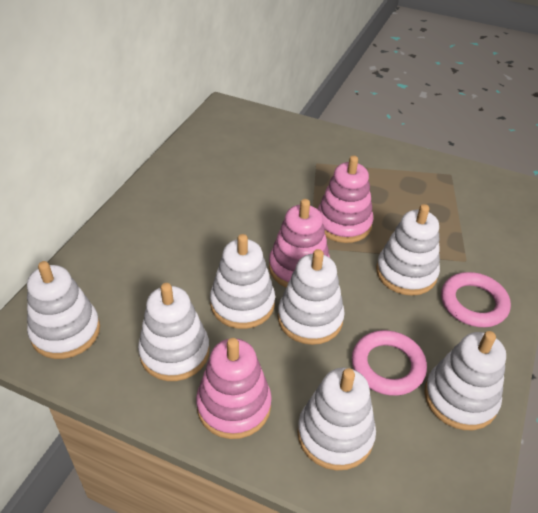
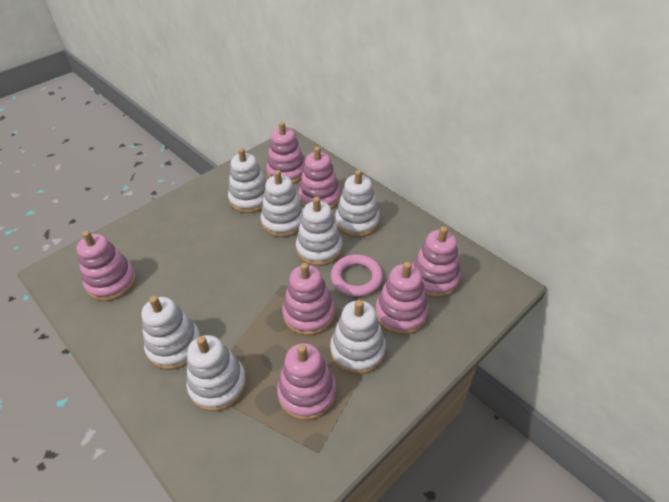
pink ring: [352,330,427,396] [441,272,511,327] = 2 -> [331,254,383,297] = 1
pink stacking toy: [196,338,272,439] [269,199,330,288] [318,155,373,243] = 3 -> [77,231,137,301] [266,122,305,184] [277,343,336,420] [282,263,335,336] [298,146,341,209] [375,262,429,335] [412,226,461,298] = 7

